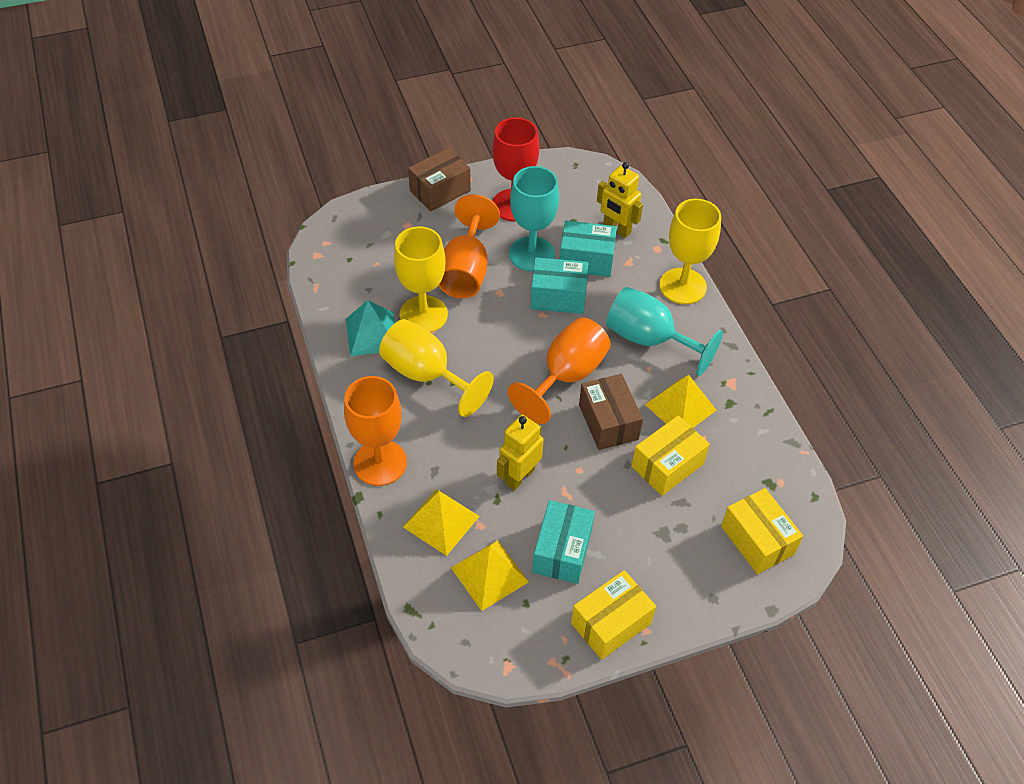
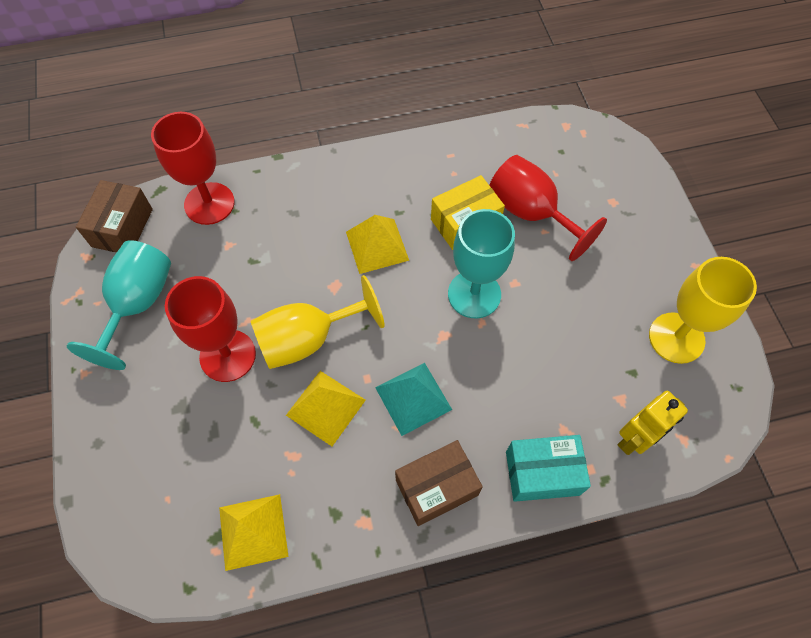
orange goblet: [344,376,407,486] [438,194,500,298] [507,317,611,424] = 3 -> none = 0
red goblet: [492,117,539,221] = 1 -> [151,112,235,225] [165,276,256,382] [489,155,607,261] = 3
turquoise box: [530,257,588,314] [532,500,595,584] [560,220,617,277] = 3 -> [506,435,591,502] = 1
yellow box: [571,570,656,660] [631,415,710,496] [721,488,803,574] = 3 -> [431,175,505,250] = 1
yellow goblet: [379,319,494,417] [394,227,448,332] [659,199,721,304] = 3 -> [251,275,385,369] [649,257,757,364] = 2
yellow robot: [497,415,544,490] [597,162,643,238] = 2 -> [618,390,688,455] = 1

